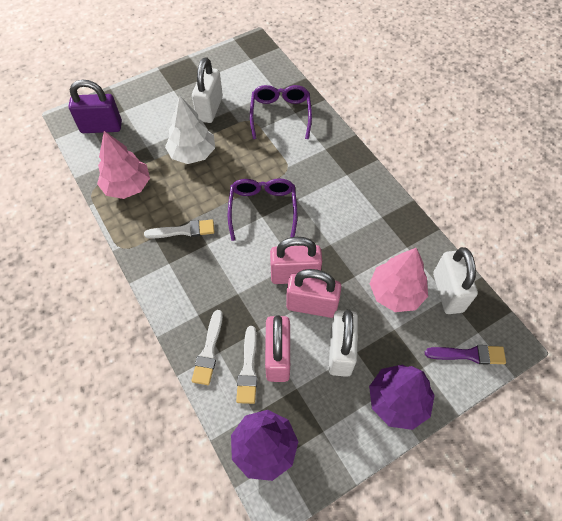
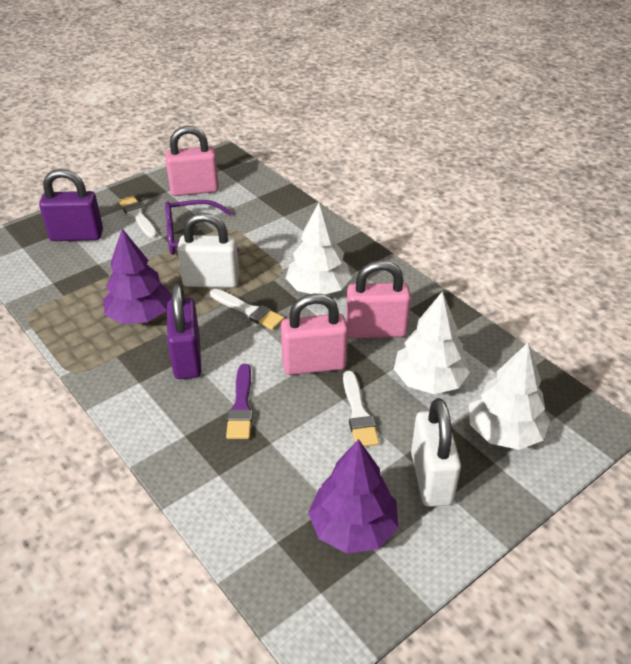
pink tree: [97,131,150,199] [369,248,428,312] = 2 -> none = 0
purple glasses: [228,179,297,241] [250,85,312,139] = 2 -> [165,200,239,255] = 1
purple padlock: [69,80,122,133] = 1 -> [39,169,103,241] [167,283,201,379] = 2
white padlock: [192,57,223,123] [329,310,358,377] [433,247,478,314] = 3 -> [177,213,239,288] [411,398,461,507] = 2
white tree: [165,96,215,164] = 1 -> [286,203,352,295] [394,291,470,394] [469,343,550,450] = 3

